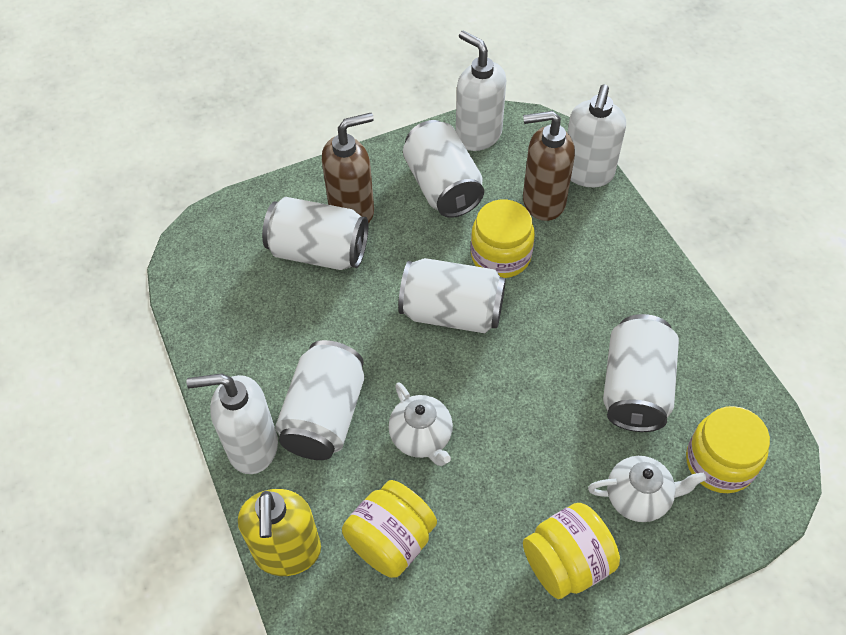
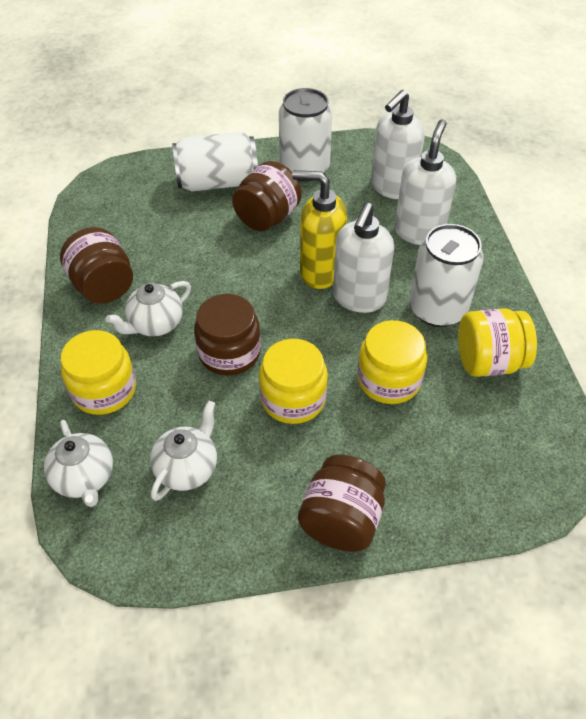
brown jar: none = 0 -> [60,227,133,304] [194,294,261,376] [232,161,302,231] [298,455,386,552] = 4
brown soap dispenser: [322,113,374,223] [523,111,575,221] = 2 -> none = 0
white can: [262,197,368,270] [275,340,364,460] [398,258,506,333] [403,120,484,218] [603,314,679,432] = 5 -> [172,131,258,191] [279,88,332,182] [409,224,484,327] = 3
white teapot: [388,382,453,466] [588,456,706,522] = 2 -> [44,420,113,507] [106,281,191,336] [150,400,217,501] = 3

